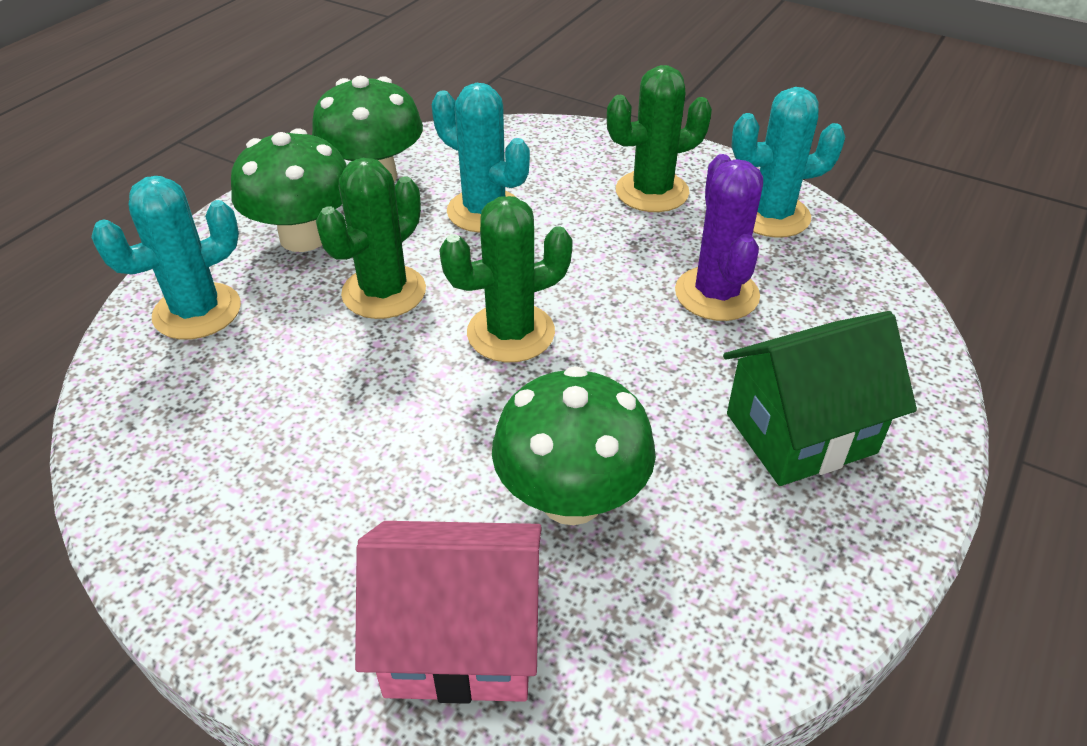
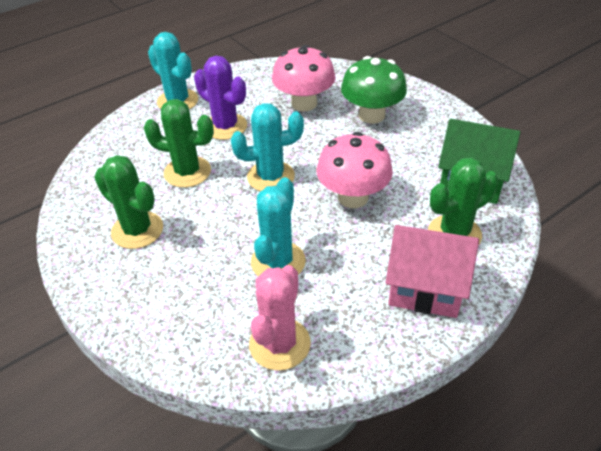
green mushroom: [231,128,347,252] [312,76,423,182] [492,366,656,525] = 3 -> [341,56,407,124] = 1
pink cactus: none = 0 -> [249,265,311,371] = 1
pink mushroom: none = 0 -> [272,45,336,111] [316,132,393,208] = 2

